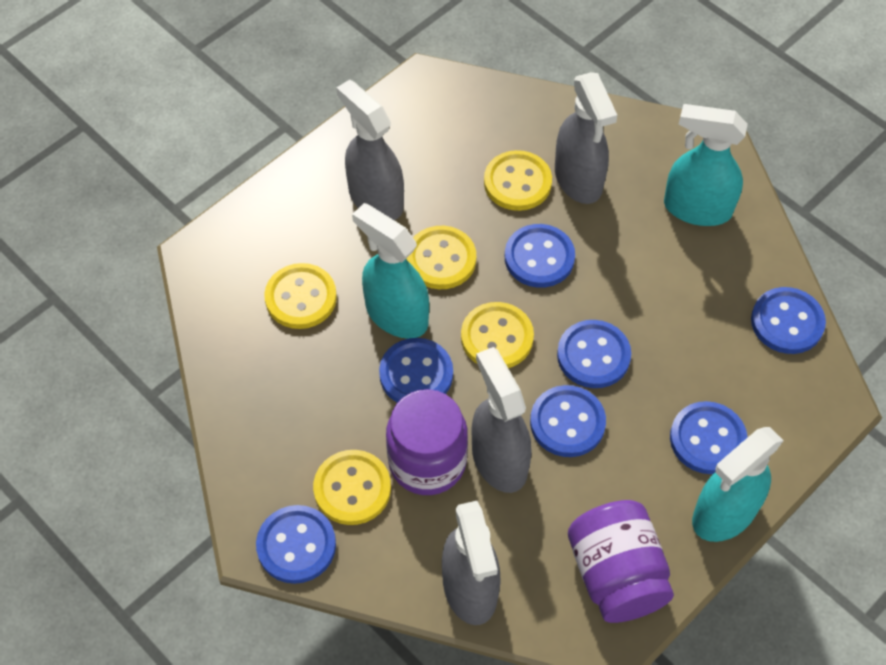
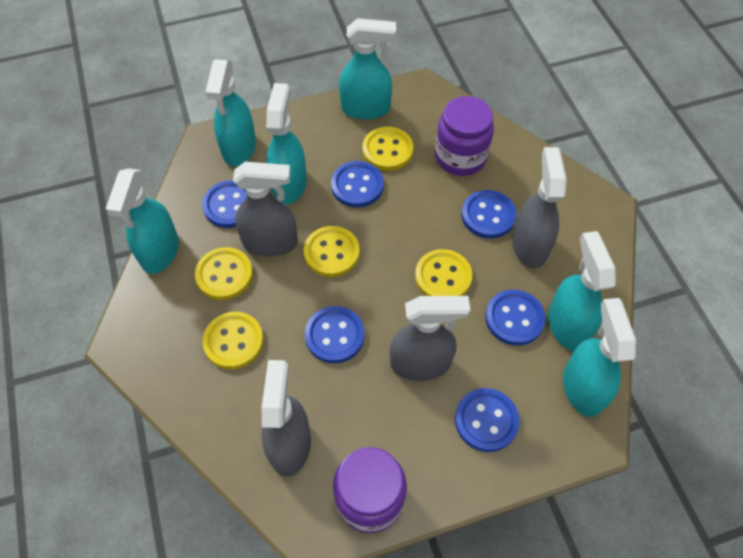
blue button: [256,505,336,584] [379,338,453,403] [505,224,575,288] [530,385,606,457] [557,320,631,388] [670,401,748,474] [751,287,826,354] = 7 -> [202,180,247,228] [305,306,364,363] [331,161,384,208] [455,388,520,452] [462,190,516,239] [485,290,546,346] = 6
turquoise spray bottle: [352,203,429,339] [664,104,748,226] [692,427,784,542] = 3 -> [106,168,179,274] [205,59,256,166] [266,83,307,204] [339,18,396,120] [548,231,616,351] [563,298,637,417] = 6

